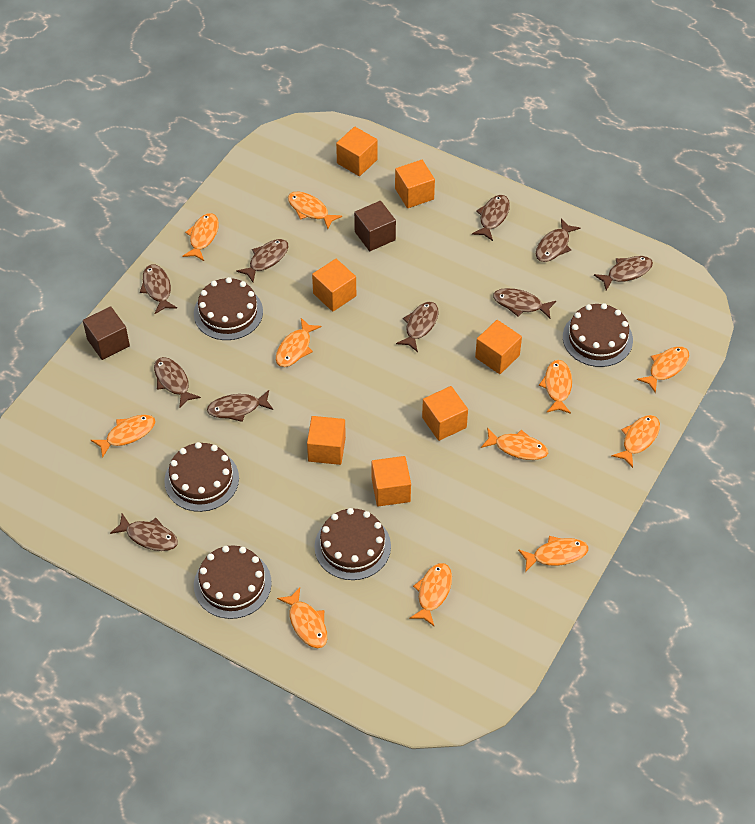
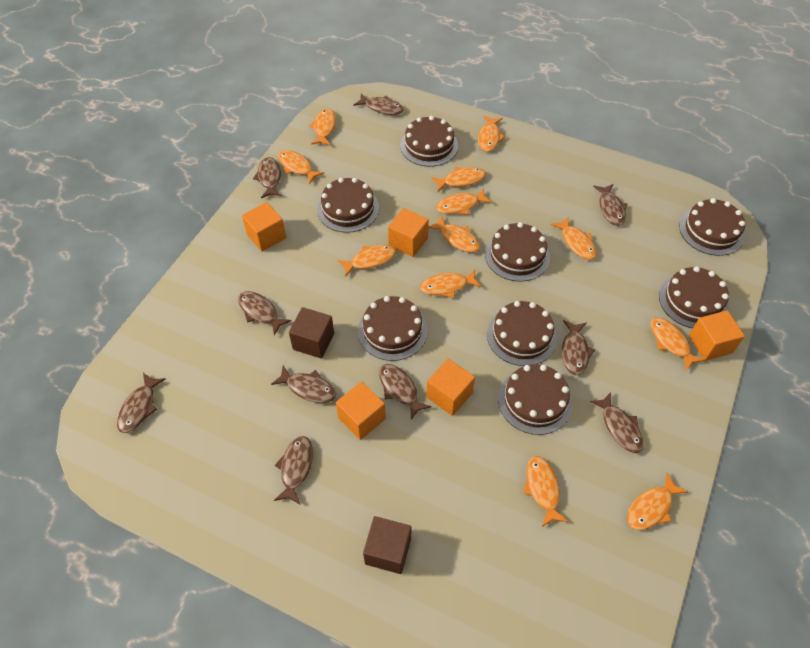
brown cake: [164,442,239,512] [194,277,263,340] [194,545,272,619] [314,508,391,580] [563,303,633,367] = 5 -> [317,178,379,233] [358,296,428,361] [400,116,458,167] [485,222,550,282] [487,301,557,366] [498,364,573,435] [659,266,729,328] [679,198,745,256] = 8
orange cube: [307,416,346,465] [312,259,356,311] [336,127,378,176] [372,456,411,507] [395,160,435,208] [422,386,468,441] [475,320,522,374] = 7 -> [242,202,286,252] [336,381,386,440] [388,208,429,257] [426,359,475,416] [689,310,745,361] = 5
orange fish: [91,415,156,458] [182,213,219,261] [276,318,321,367] [277,587,327,648] [288,192,342,229] [409,563,452,627] [481,428,548,460] [518,536,588,572] [539,360,572,414] [611,415,660,468] [637,346,689,393] = 11 -> [278,150,324,184] [309,109,336,146] [337,245,396,277] [420,270,482,298] [428,216,480,253] [431,167,486,192] [436,188,492,215] [478,116,505,152] [523,456,568,527] [551,217,597,260] [627,473,688,530] [650,318,705,371] = 12

